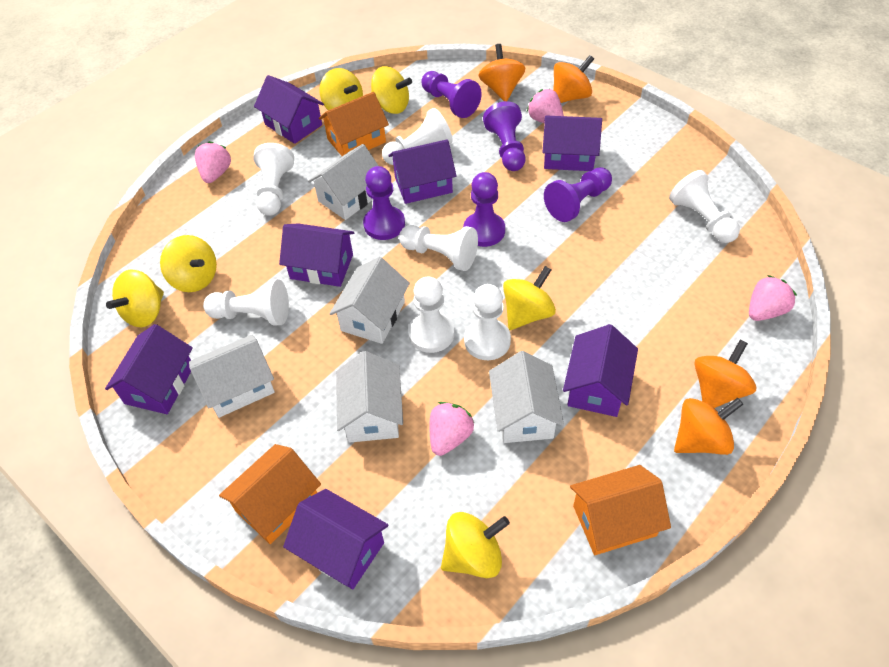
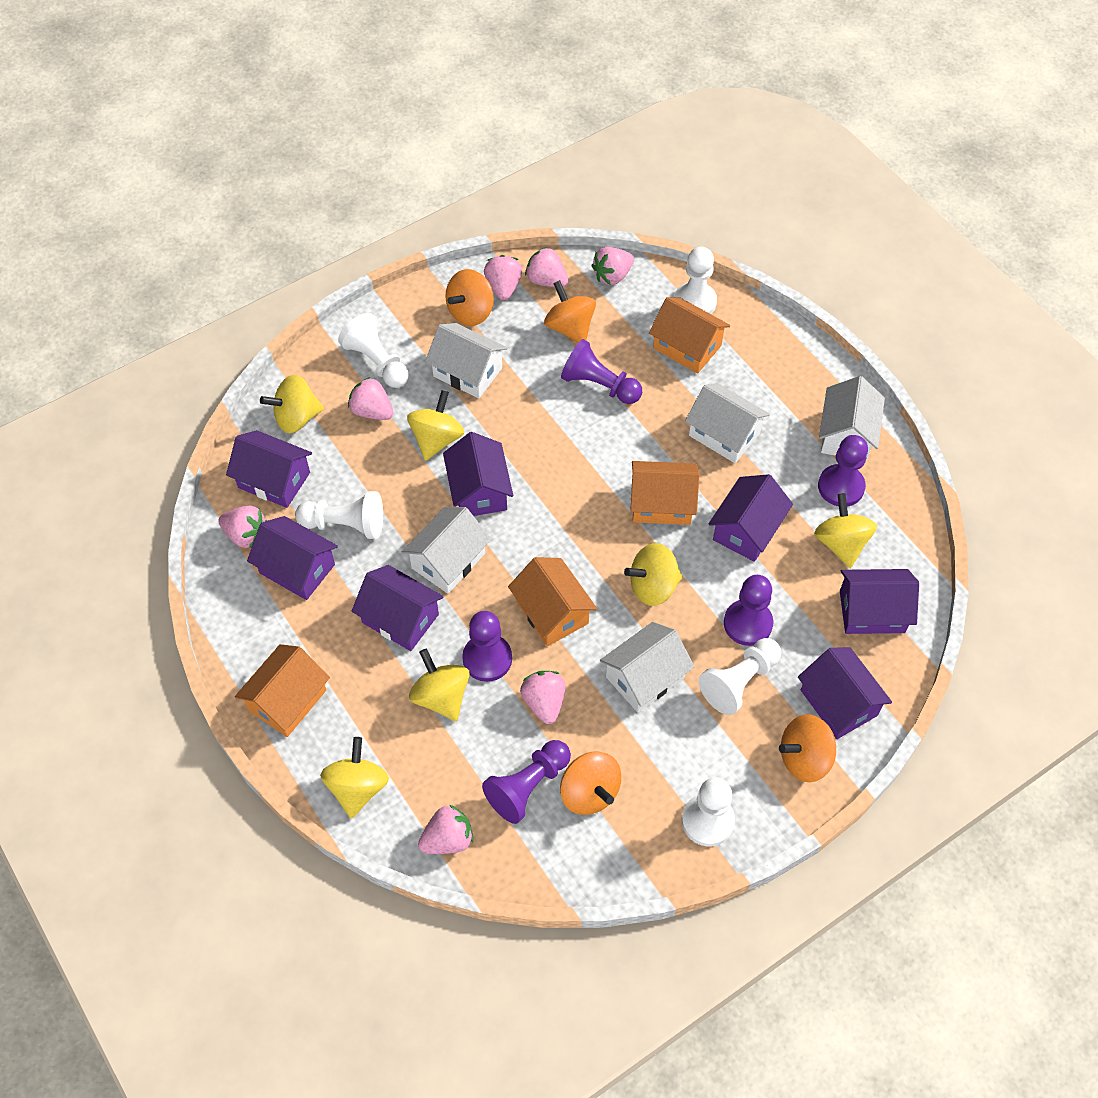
orange house: [219,444,321,544] [319,92,389,156] [570,465,671,555] = 3 -> [235,644,330,737] [508,557,597,646] [630,461,699,525] [649,297,730,374] = 4
pink strawberry: [195,141,231,183] [429,402,474,456] [527,89,564,123] [749,275,797,321] = 4 -> [219,505,267,548] [348,377,393,420] [418,804,474,854] [484,255,522,300] [520,671,566,724] [525,247,568,287] [591,247,634,285] = 7
white pawn: [203,279,289,326] [253,143,294,216] [382,108,453,165] [399,225,478,271] [408,277,454,353] [464,284,511,360] [669,170,740,243] = 7 -> [295,491,383,539] [338,313,409,388] [674,247,717,314] [682,777,735,846] [699,638,781,715] = 5

